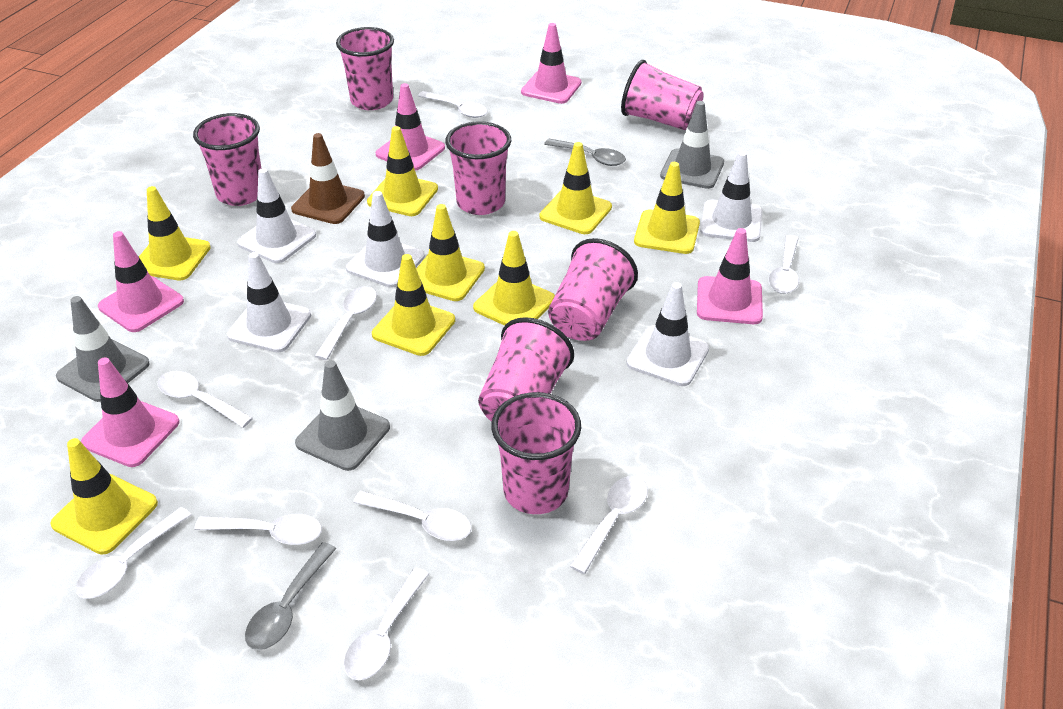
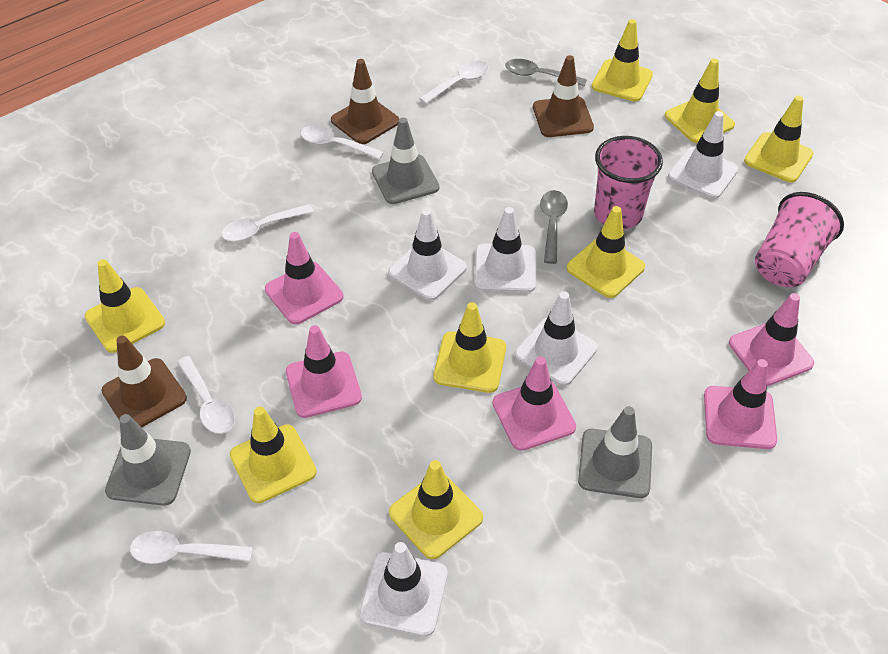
brown traffic cone: [291,133,365,224] = 1 -> [101,336,187,428] [331,59,399,144] [533,55,594,137] = 3
pink cup: [193,113,262,206] [336,27,394,110] [445,121,511,215] [478,317,574,422] [491,392,581,514] [548,238,638,341] [621,60,704,130] = 7 -> [594,136,663,229] [755,192,844,287] = 2
white spoon: [76,507,191,599] [157,371,253,428] [194,514,322,545] [315,286,377,360] [344,567,429,680] [353,491,472,541] [418,91,488,118] [570,476,648,574] [769,235,799,294] = 9 -> [130,531,253,564] [177,356,235,434] [221,204,314,242] [300,125,384,160] [419,61,488,104] = 5

